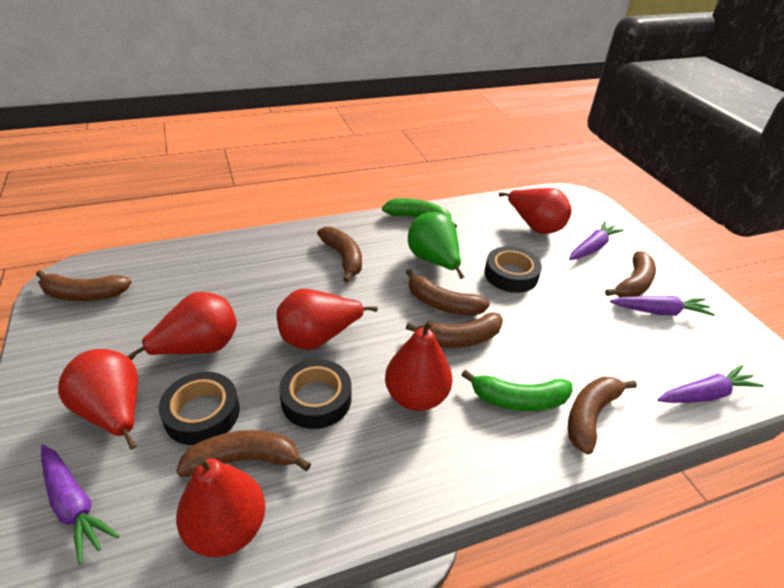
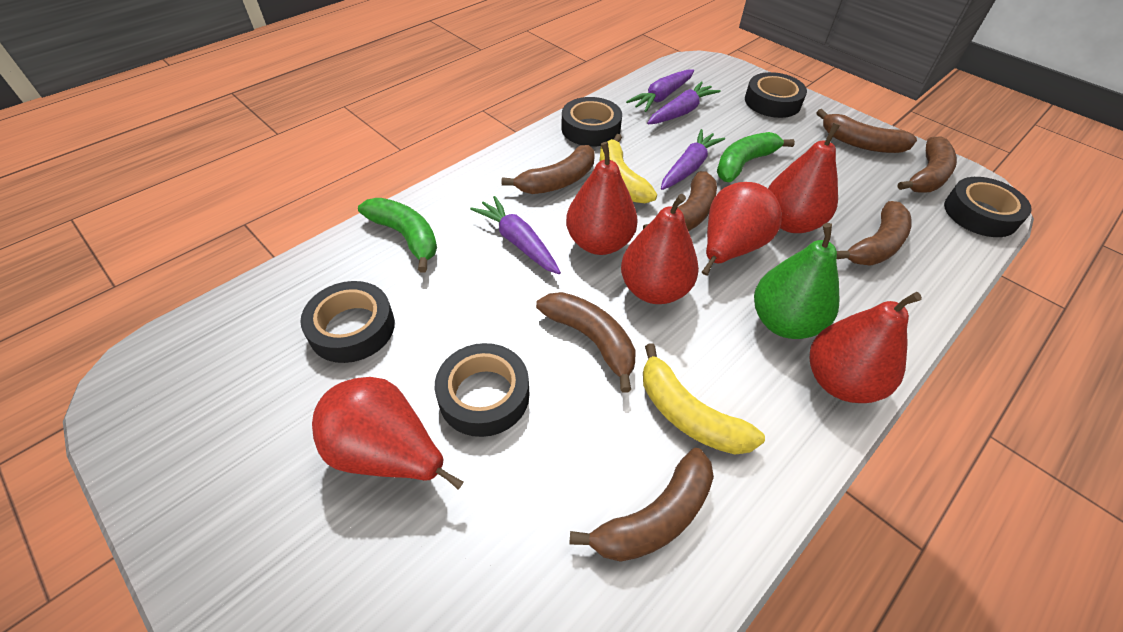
black tape: [159,372,240,445] [279,359,352,429] [484,246,542,293] = 3 -> [300,281,395,363] [435,343,530,437] [561,97,622,147] [745,72,807,118] [944,177,1032,237] = 5
yellow banana: none = 0 -> [600,134,657,203] [643,343,765,455] = 2

